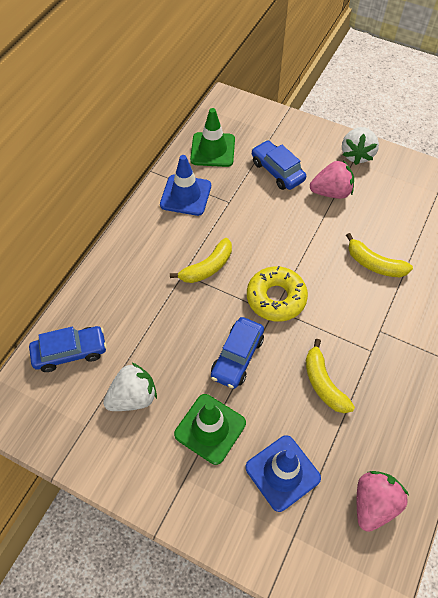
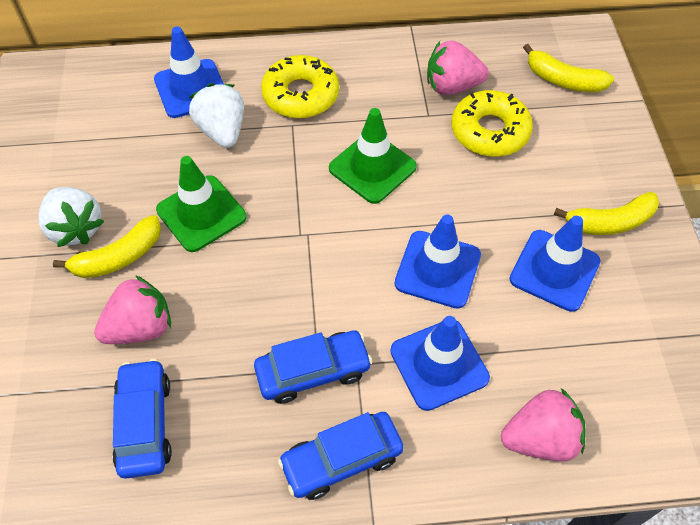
blue traffic cone: [160,155,211,216] [245,435,321,512] = 2 -> [154,26,224,118] [390,316,490,411] [395,215,481,309] [509,216,601,312] = 4
pink strawberry: [310,160,354,199] [357,471,409,532] = 2 -> [94,275,171,344] [427,41,489,95] [501,388,586,461] = 3
yellow donut: [247,266,308,322] = 1 -> [261,55,339,119] [451,90,533,157] = 2

